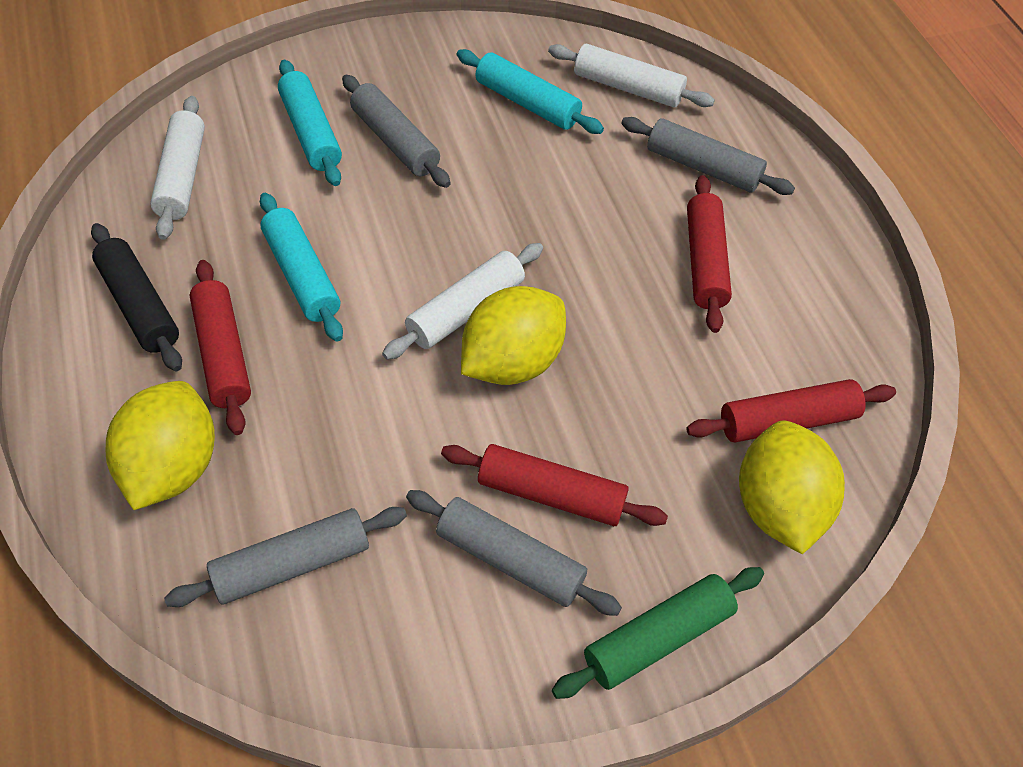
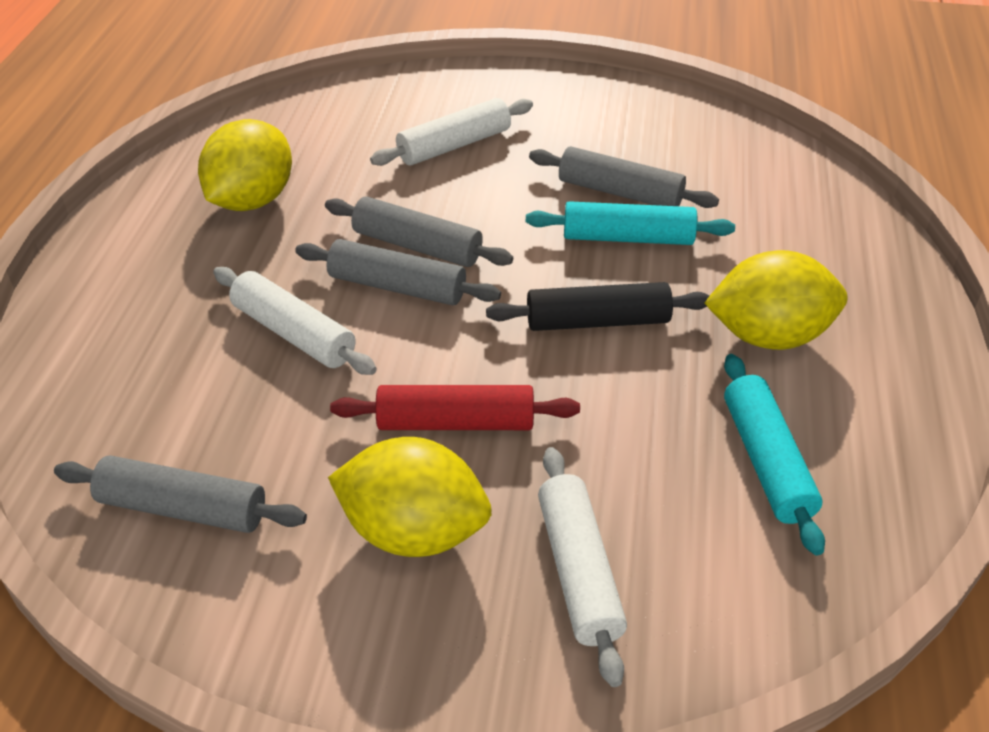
green rolling pin: [552,567,764,699] = 1 -> none = 0
red rolling pin: [190,260,251,435] [441,444,668,526] [687,175,732,333] [687,379,896,443] = 4 -> [330,385,580,430] = 1
turquoise rolling pin: [260,193,343,342] [278,60,342,186] [457,49,604,134] = 3 -> [526,201,735,245] [724,354,825,555] = 2

